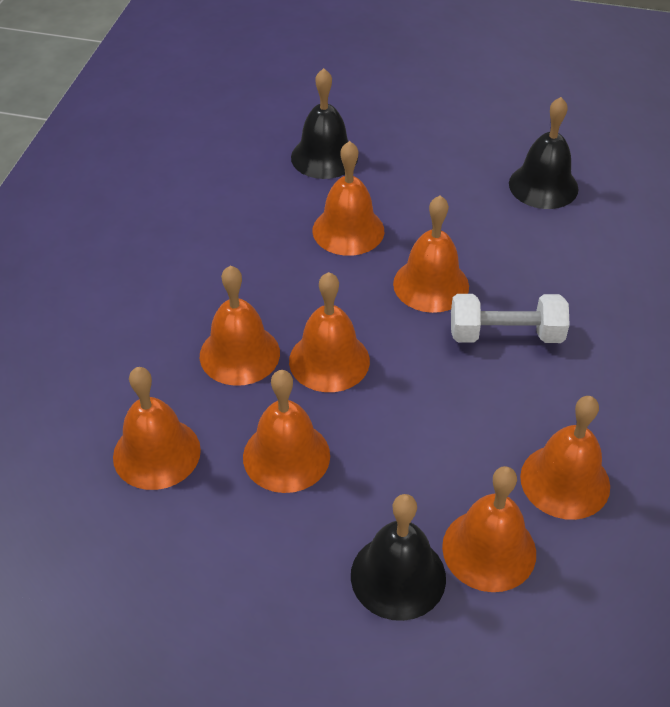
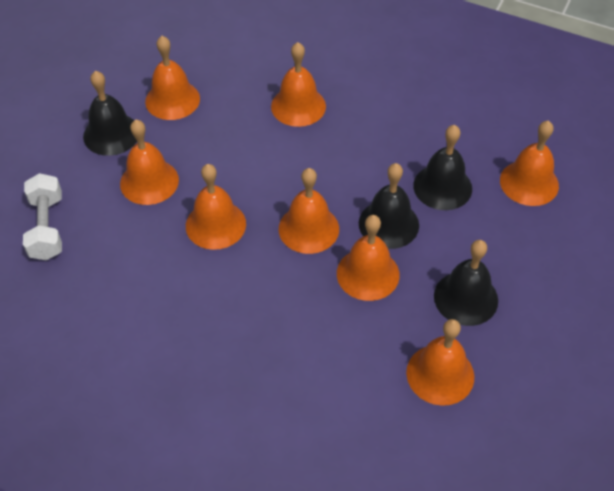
black bell: [291,68,358,179] [351,494,446,621] [509,97,579,209] = 3 -> [83,71,137,156] [359,163,419,249] [413,125,472,210] [434,240,498,326] = 4

